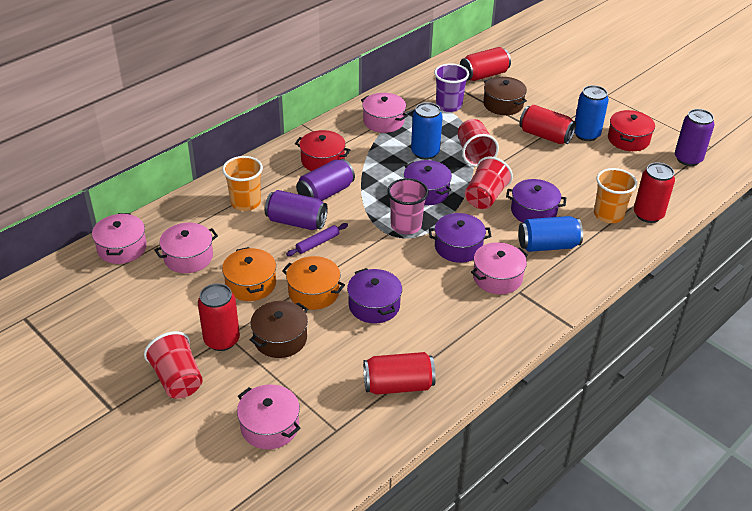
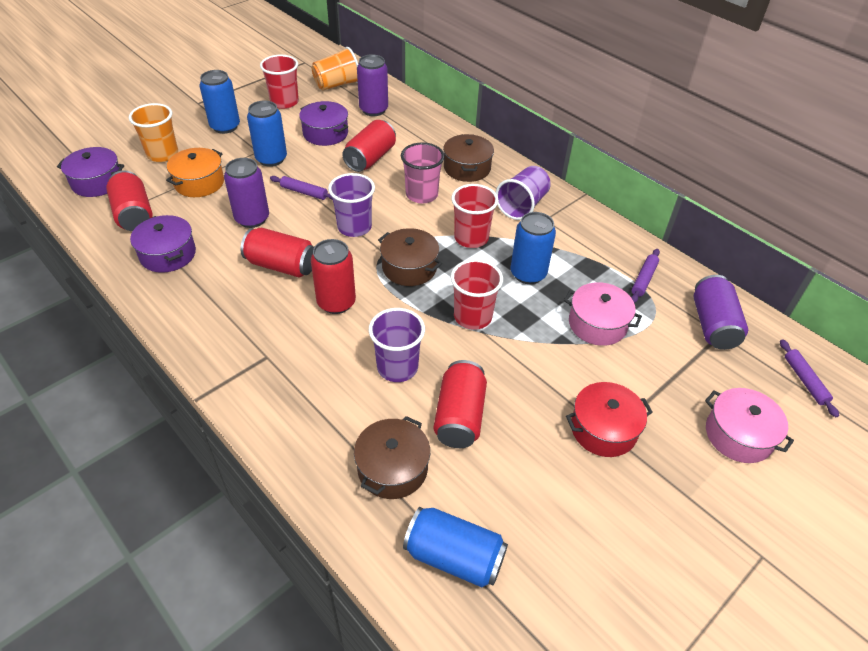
blue can: [411,102,443,160] [518,216,583,252] [574,85,609,141] = 3 -> [199,70,240,134] [247,101,287,167] [403,507,508,587] [510,212,556,284] = 4
brown pot: [250,301,308,358] [483,77,527,115] = 2 -> [354,416,430,499] [378,228,442,286] [443,134,494,182] = 3
orange pot: [222,247,276,301] [282,256,345,310] = 2 -> [166,148,224,197] = 1
pink pot: [92,213,147,264] [154,223,218,273] [237,384,300,449] [361,93,408,133] [471,242,528,294] = 5 -> [564,282,642,346] [705,388,794,463] = 2
purple cup: [434,63,469,112] = 1 -> [328,173,375,237] [369,308,425,382] [495,166,551,220] = 3
purple pot: [347,268,402,323] [404,160,452,205] [429,213,492,263] [506,179,566,223] = 4 -> [57,147,124,197] [130,215,196,273] [299,101,348,146] = 3
purple rolling pin: [286,223,348,256] = 1 -> [270,176,332,200] [631,249,660,303] [780,339,839,417] = 3
red pot: [295,130,350,171] [608,110,655,151] = 2 -> [566,382,653,457] = 1

